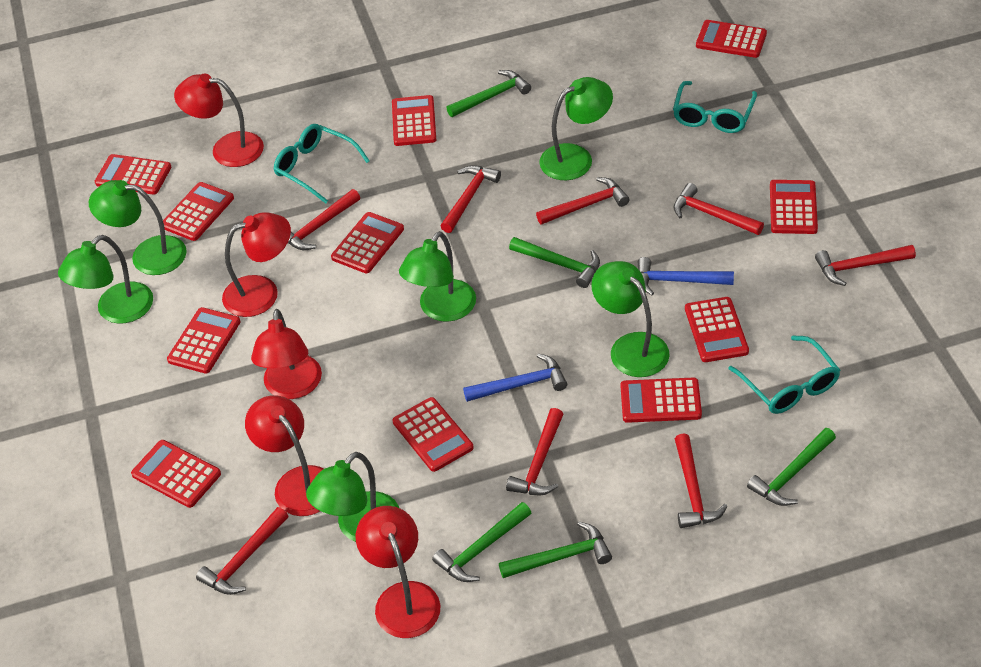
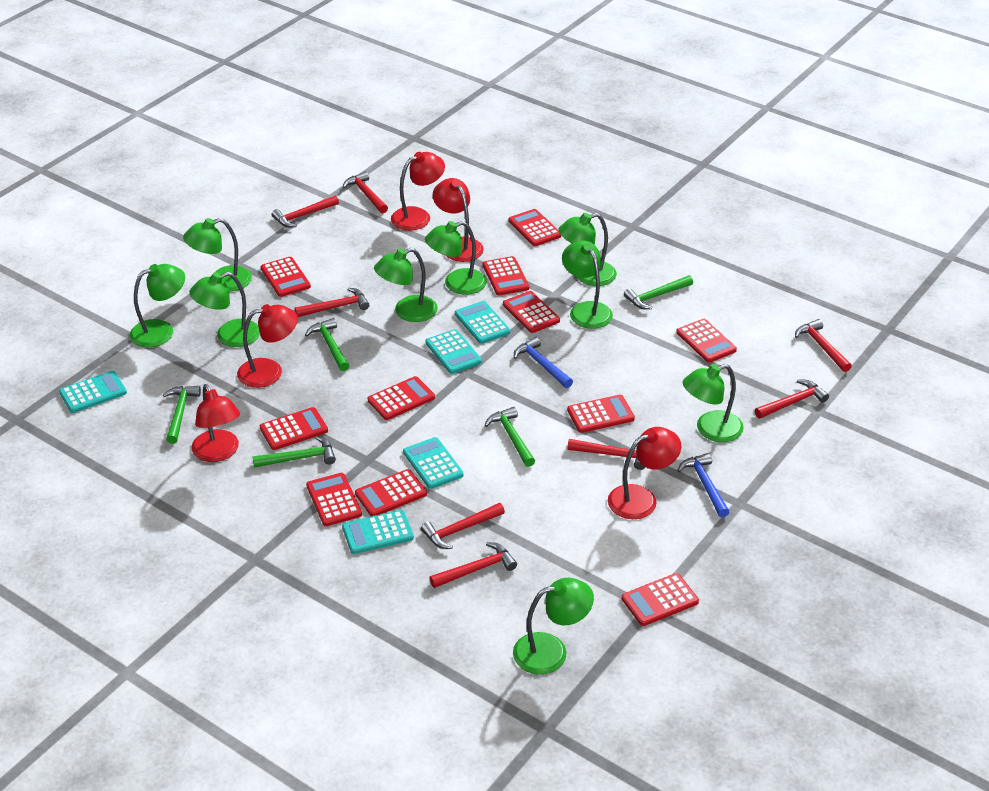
green lamp: [58,235,153,324] [89,180,187,275] [306,452,399,542] [399,231,476,322] [539,77,613,180] [591,261,670,377] = 6 -> [130,264,185,348] [183,218,252,291] [189,272,260,347] [374,248,438,322] [425,221,487,295] [513,578,594,674] [558,213,617,286] [562,240,613,329] [683,364,744,442] = 9
turquoise calculator: none = 0 -> [59,371,127,413] [342,510,414,554] [403,437,464,489] [425,329,482,374] [455,301,510,344] = 5
turquoise glasses: [273,124,370,203] [673,81,757,133] [728,335,840,414] = 3 -> none = 0

